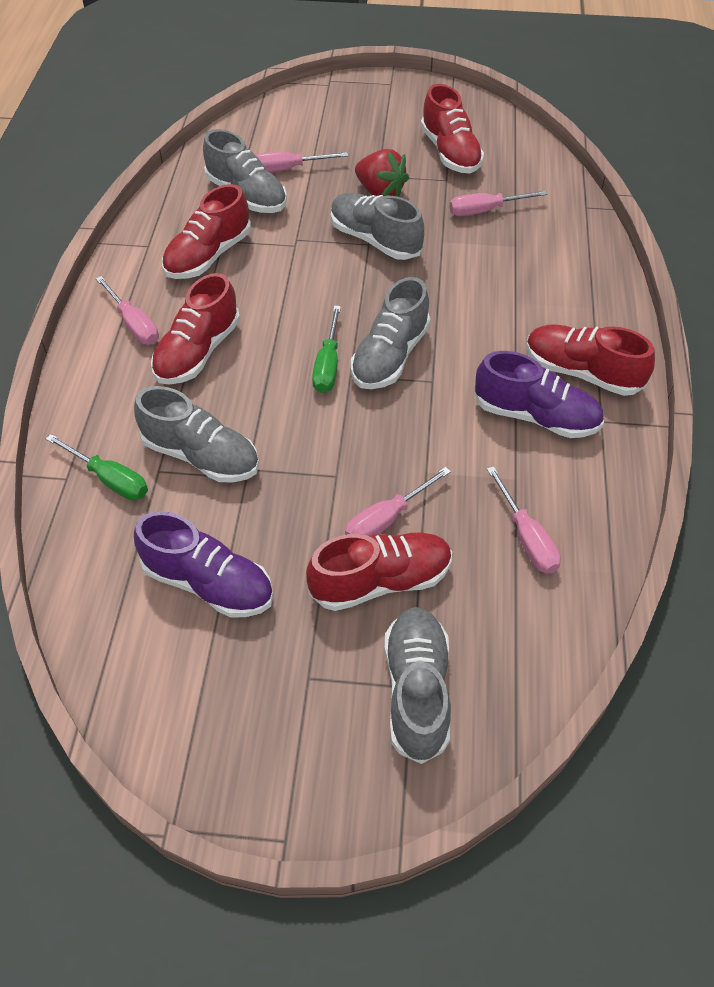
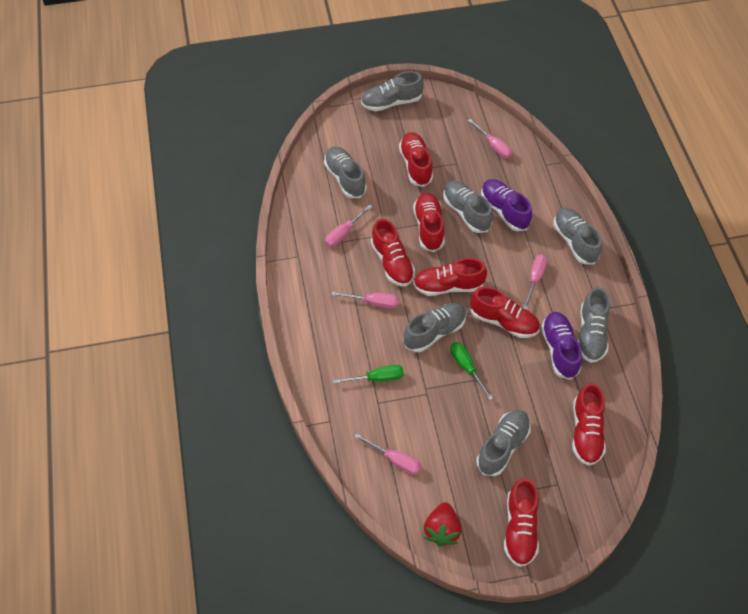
grey shoe: [134,386,259,482] [203,129,287,213] [331,193,424,260] [351,277,430,389] [384,607,451,764] = 5 -> [324,146,367,198] [361,71,424,111] [403,303,467,352] [443,181,493,233] [476,410,531,476] [553,208,602,265] [578,287,610,363] = 7
red shoe: [151,273,240,384] [162,184,251,279] [306,533,452,611] [421,84,484,173] [526,324,655,396] = 5 -> [371,219,415,287] [399,132,433,187] [413,193,445,252] [413,258,487,296] [470,287,540,338] [504,478,539,567] [572,383,606,466] = 7

